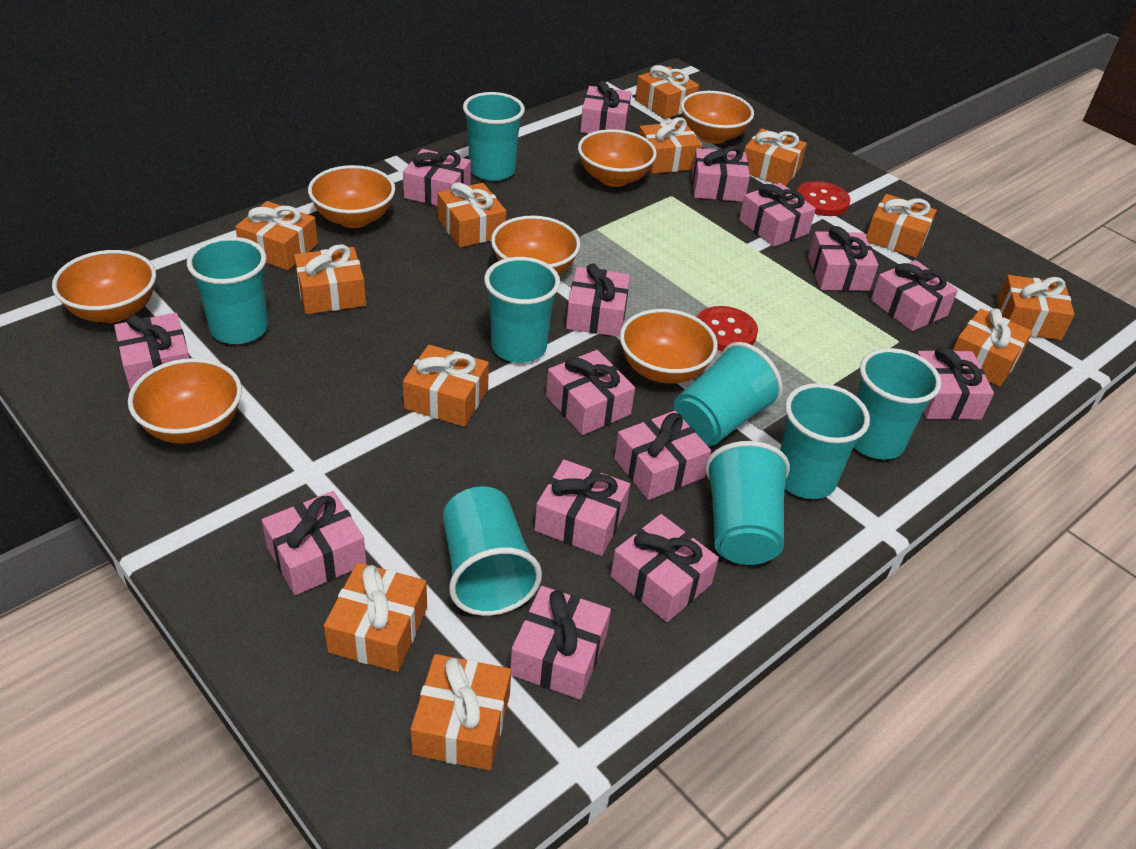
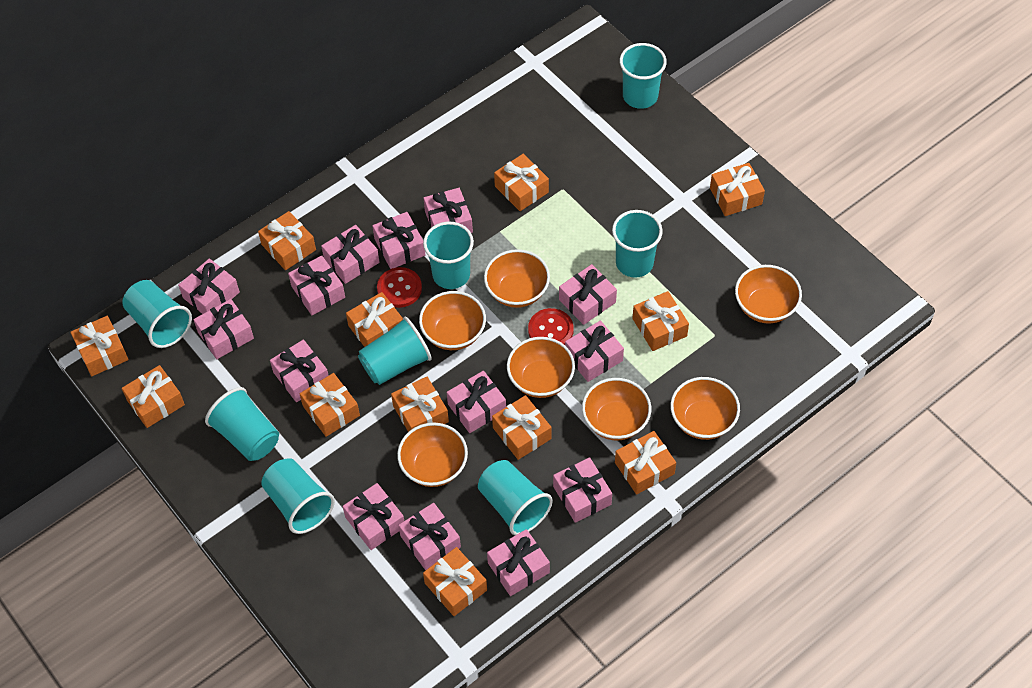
pink gift: [114,313,190,390] [262,491,366,595] [403,149,471,206] [510,586,611,700] [534,460,630,556] [546,350,635,435] [566,263,630,337] [580,81,632,134] [611,514,719,622] [614,411,711,500] [692,146,750,202] [739,183,816,247] [808,226,878,291] [871,260,958,331] [917,346,994,420] = 15 -> [178,258,240,314] [193,299,254,359] [270,340,329,402] [288,255,345,315] [321,225,380,284] [342,483,404,550] [372,212,426,269] [398,503,461,570] [423,188,473,233] [447,371,506,433] [487,529,550,596] [553,457,612,523] [559,264,617,325] [565,321,624,382] = 14

